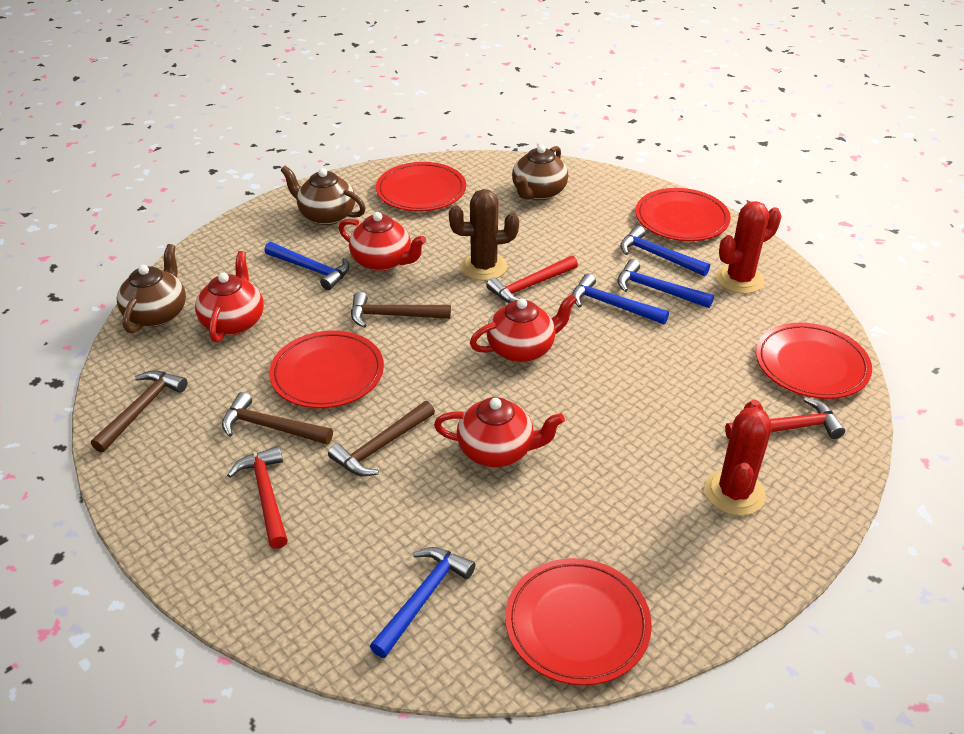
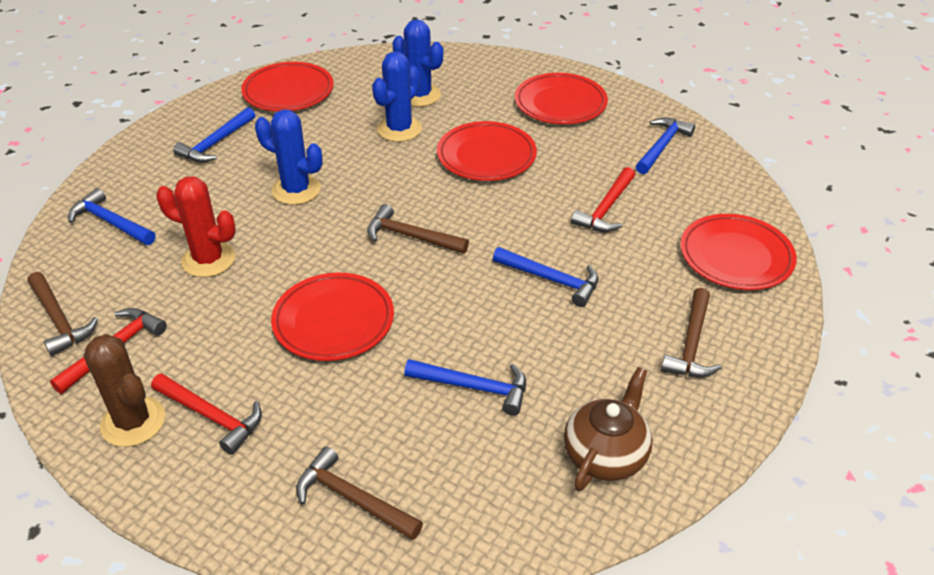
blue cactus: none = 0 -> [255,110,323,205] [372,51,422,142] [392,19,443,107] = 3
brown teapot: [117,244,186,333] [280,166,366,225] [512,145,568,200] = 3 -> [564,367,653,491] = 1
red cactus: [705,400,772,516] [716,201,782,294] = 2 -> [156,176,236,277] = 1
red teapot: [195,251,264,342] [339,212,426,271] [434,397,565,467] [470,294,577,362] = 4 -> none = 0

